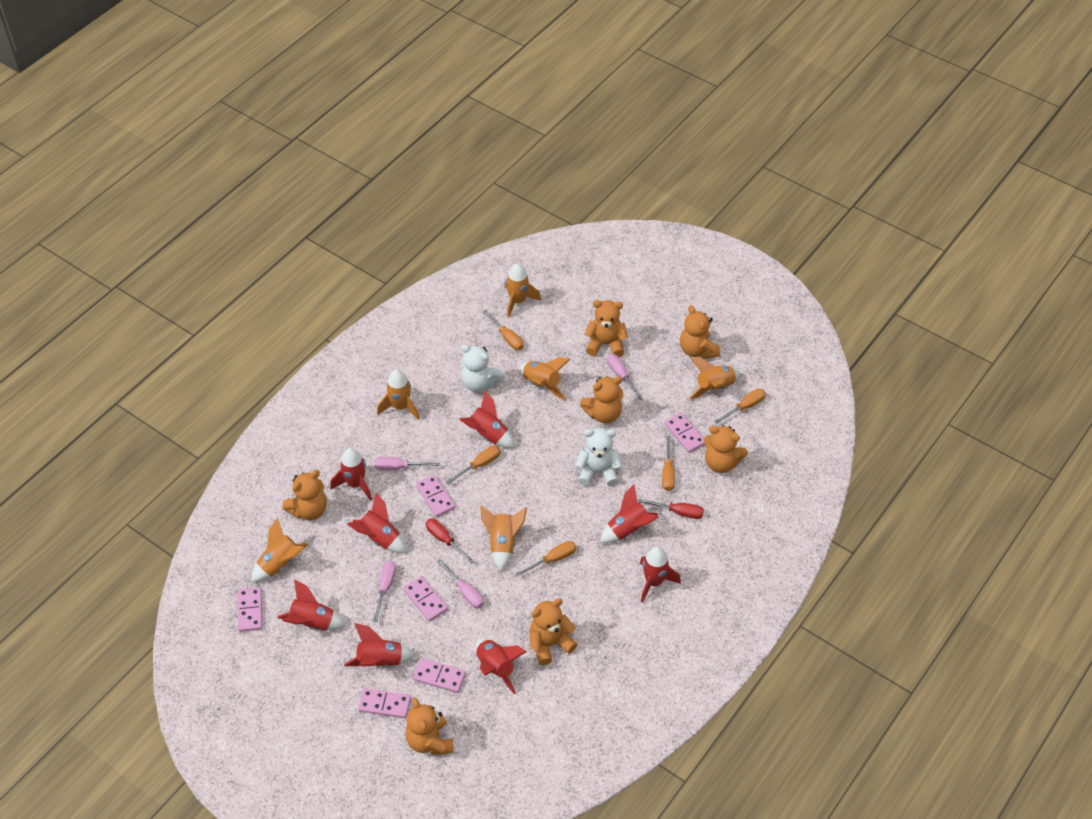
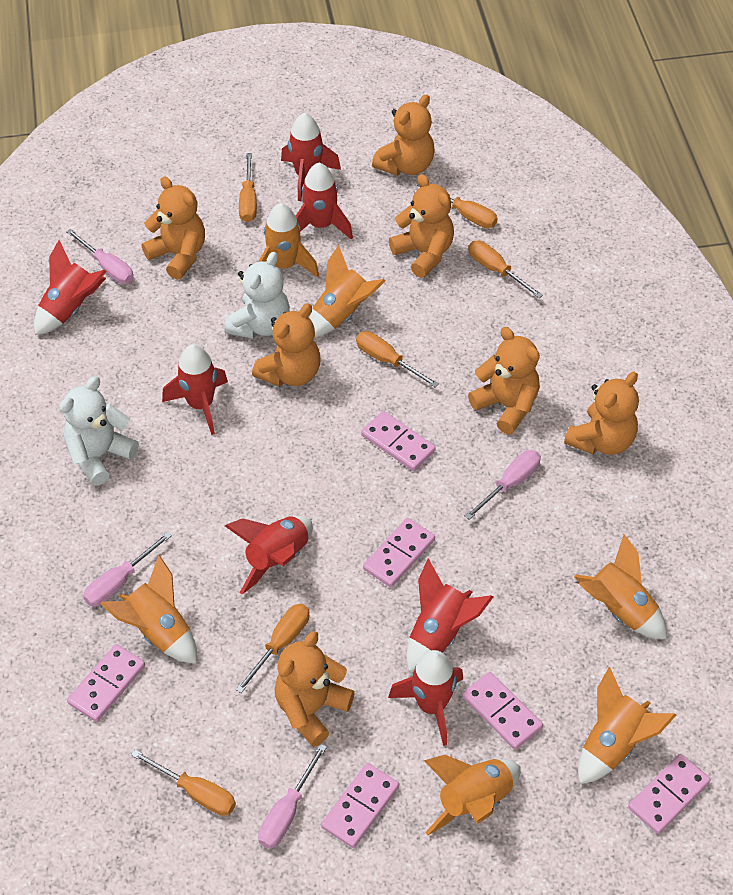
orange screwdriver: [446,446,501,484] [483,310,524,350] [515,541,576,576] [662,436,675,491] [715,389,766,424] = 5 -> [131,749,236,816] [236,604,309,693] [239,153,257,222] [356,331,439,388] [417,184,498,228] [468,241,543,298] = 6
red rocket: [278,580,346,631] [330,448,372,501] [344,623,415,667] [347,493,406,553] [459,391,514,448] [475,639,527,694] [600,484,659,543] [640,547,681,603] = 8 -> [34,240,107,335] [162,344,228,435] [225,516,313,594] [281,112,341,201] [296,163,353,240] [388,650,463,746] [406,559,493,672] = 7
red screwdriver: [426,518,474,564] [638,499,704,519] = 2 -> none = 0

